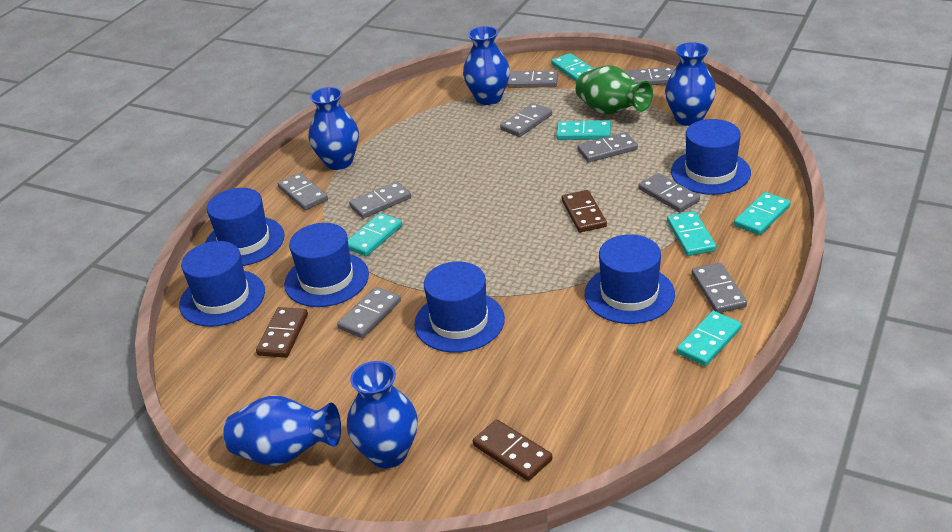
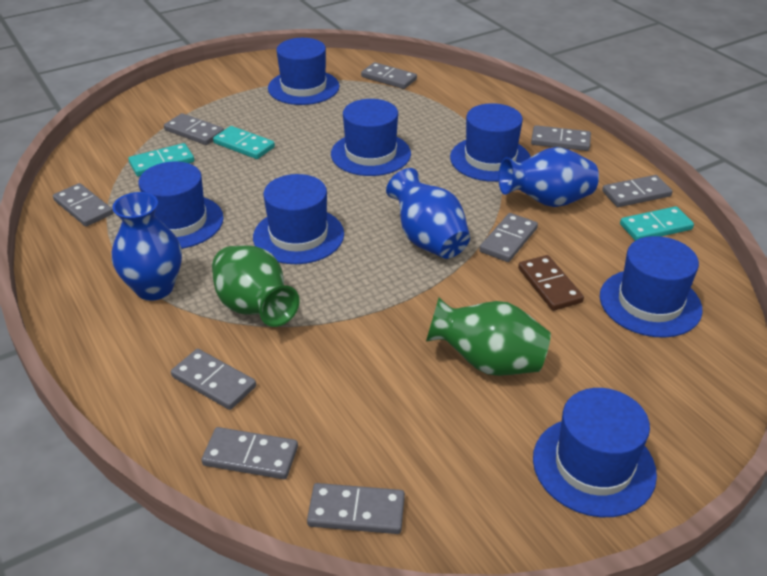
blue hat: [179,241,265,327] [205,188,285,266] [284,223,369,307] [414,262,505,353] [585,234,675,324] [671,119,751,195] = 6 -> [138,162,224,249] [253,174,344,264] [268,38,339,105] [331,99,411,176] [450,103,531,182] [533,388,657,517] [600,236,703,338] = 7
blue vase: [224,395,341,466] [309,87,359,170] [347,361,418,468] [463,26,510,105] [665,42,716,126] = 5 -> [112,192,182,301] [386,168,470,259] [499,147,599,207] = 3
brown domino: [256,307,308,358] [473,420,553,481] [562,190,607,232] = 3 -> [518,255,584,311] = 1
green vase: [575,65,653,114] = 1 -> [212,245,300,327] [426,298,551,376] = 2
turquoise domino: [348,213,402,256] [551,53,594,82] [556,121,611,140] [667,211,716,256] [677,311,742,366] [734,192,791,235] = 6 -> [128,143,194,176] [213,126,275,159] [620,206,694,241] = 3

